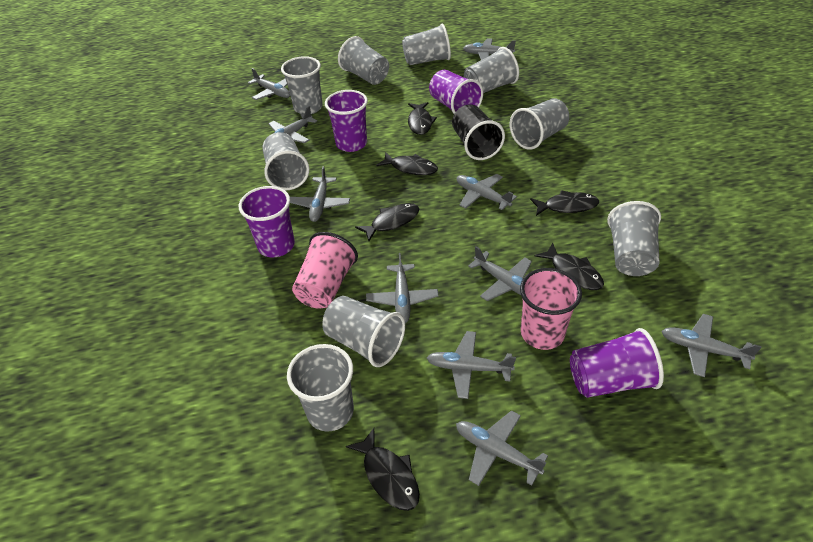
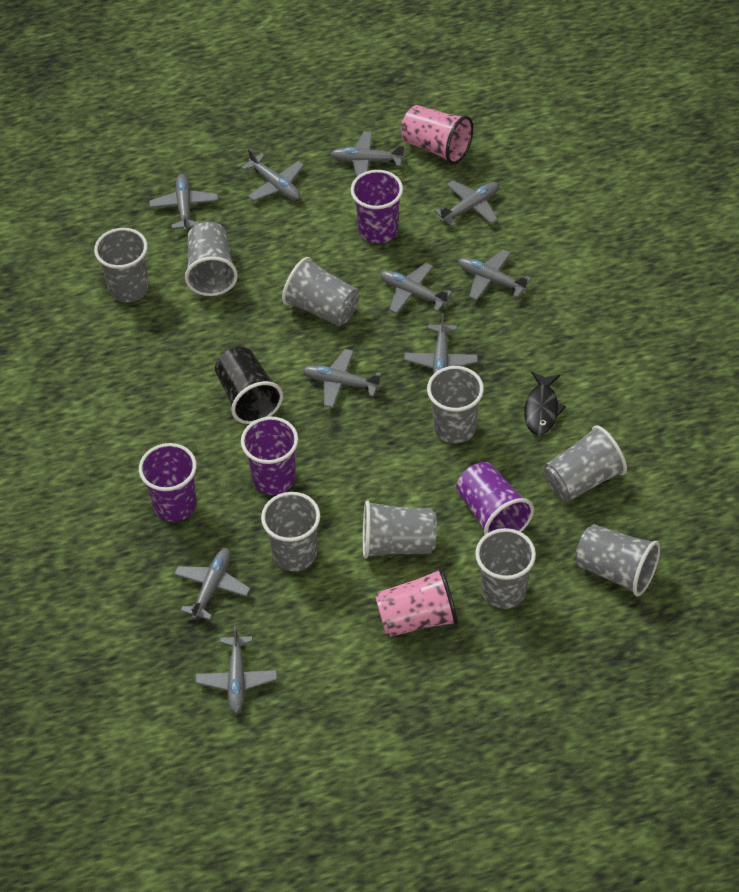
black fish: [346,428,420,511] [355,203,419,241] [376,152,438,175] [408,102,437,135] [530,190,599,216] [535,243,604,290] = 6 -> [524,372,566,435] = 1

